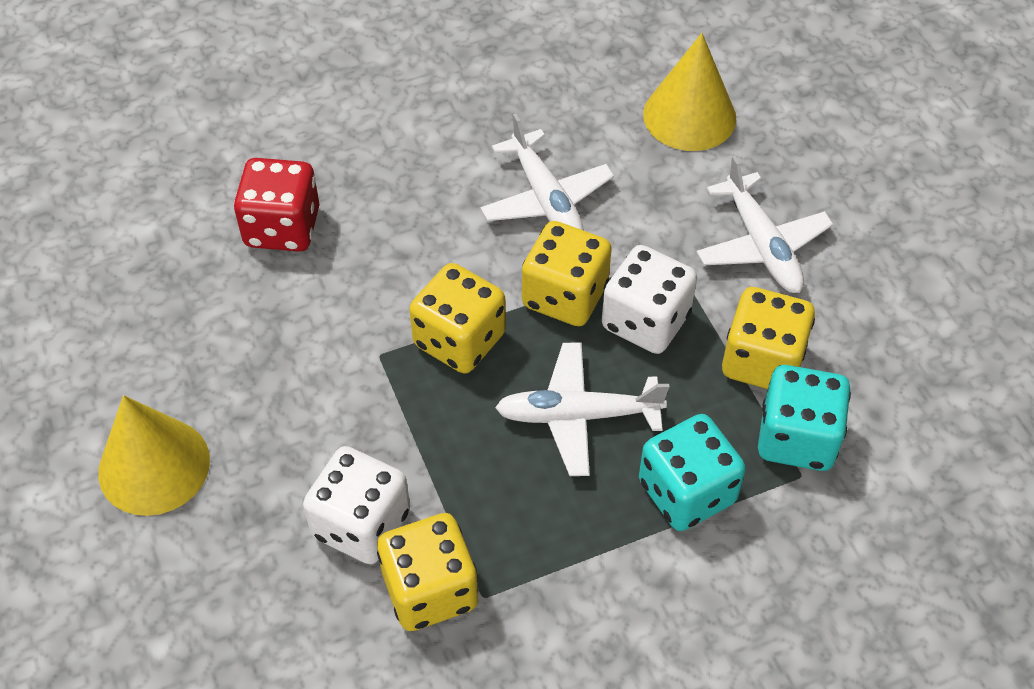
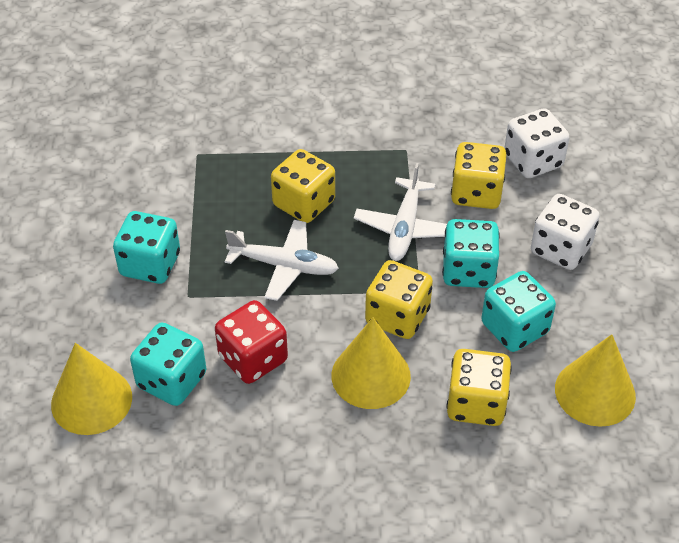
turquoise dice: [639,414,746,531] [758,365,851,471] = 2 -> [113,211,180,284] [130,322,206,406] [442,219,500,288] [481,271,556,352] = 4
white plane: [480,114,614,231] [495,342,669,476] [697,156,833,293] = 3 -> [225,220,339,301] [354,163,447,261] = 2
yellow cone: [98,395,210,516] [643,33,736,151] = 2 -> [51,343,132,435] [331,318,411,409] [555,334,636,427] = 3

